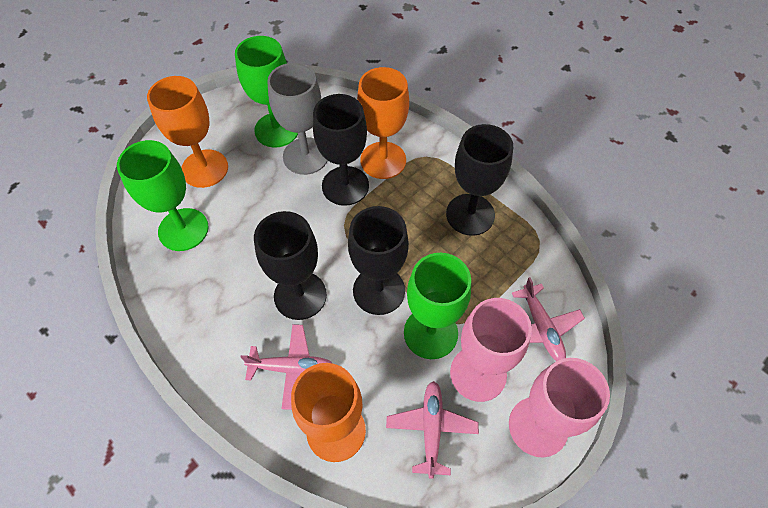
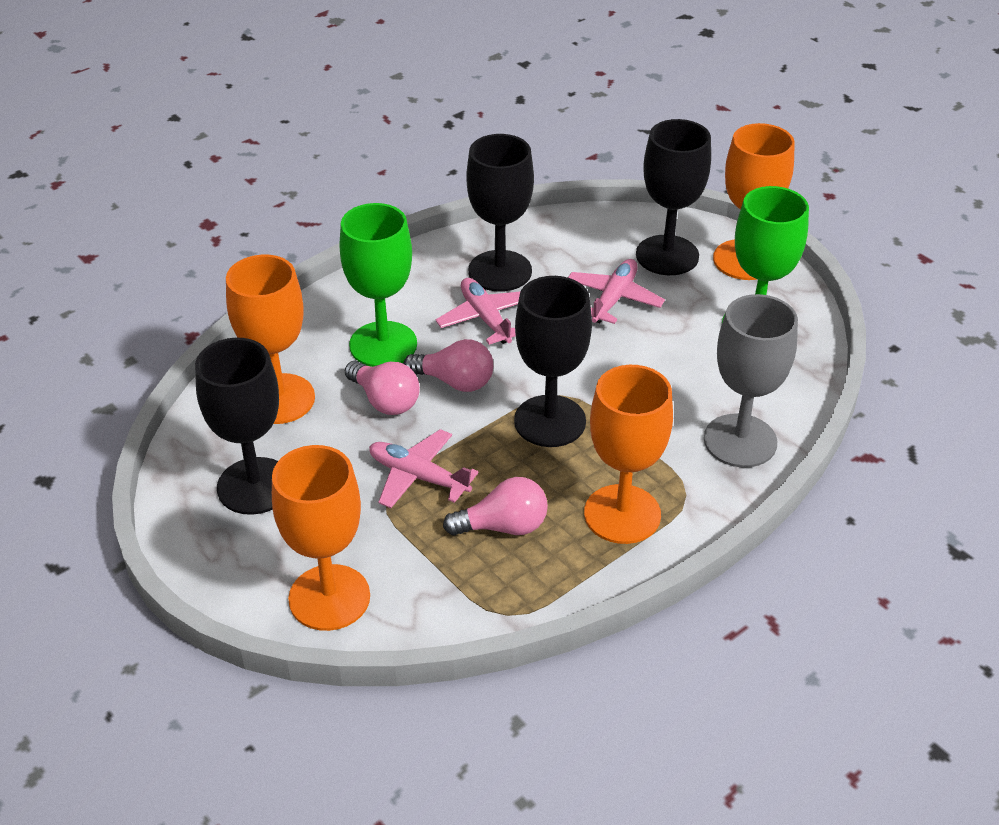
green goblet: [117,140,209,251] [235,36,298,148] [404,253,471,359] = 3 -> [339,203,417,367] [722,186,809,322] = 2
orange goblet: [147,76,228,188] [291,363,366,462] [357,67,409,179] = 3 -> [226,255,315,424] [272,445,370,631] [584,365,673,544] [713,123,795,280] = 4
pink goblet: [450,298,532,402] [509,358,610,457] = 2 -> none = 0
pink light bulb: none = 0 -> [345,361,420,415] [403,339,493,392] [443,477,548,536] = 3

